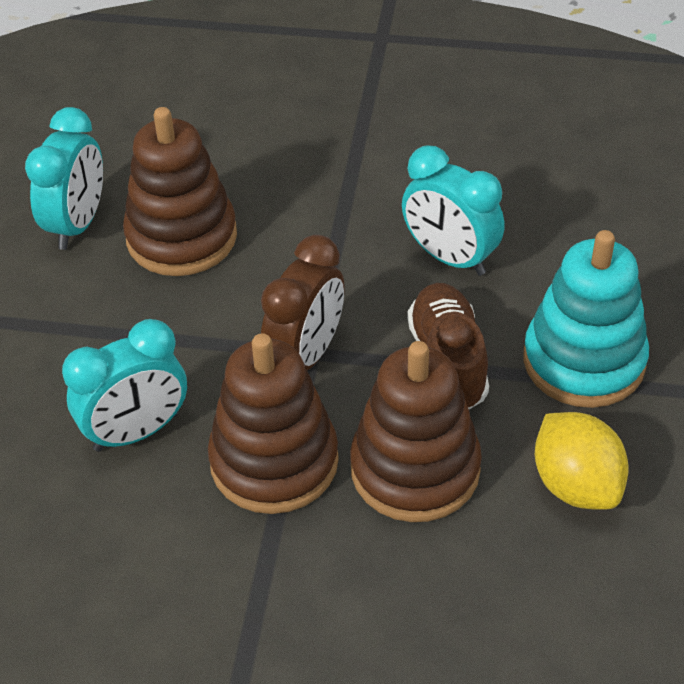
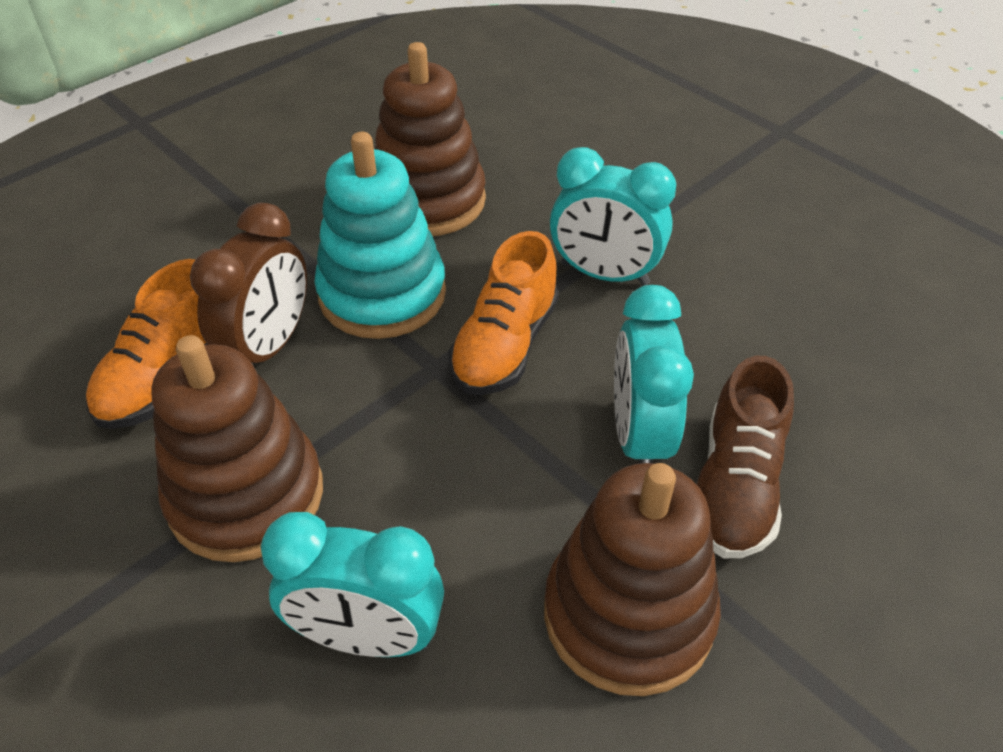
orange shoe: none = 0 -> [86,259,208,429] [448,231,559,395] = 2
yellow lemon: [535,412,629,510] = 1 -> none = 0

